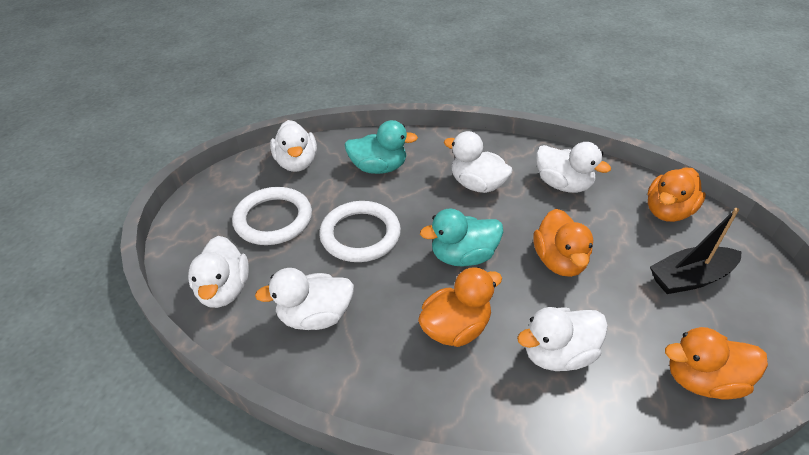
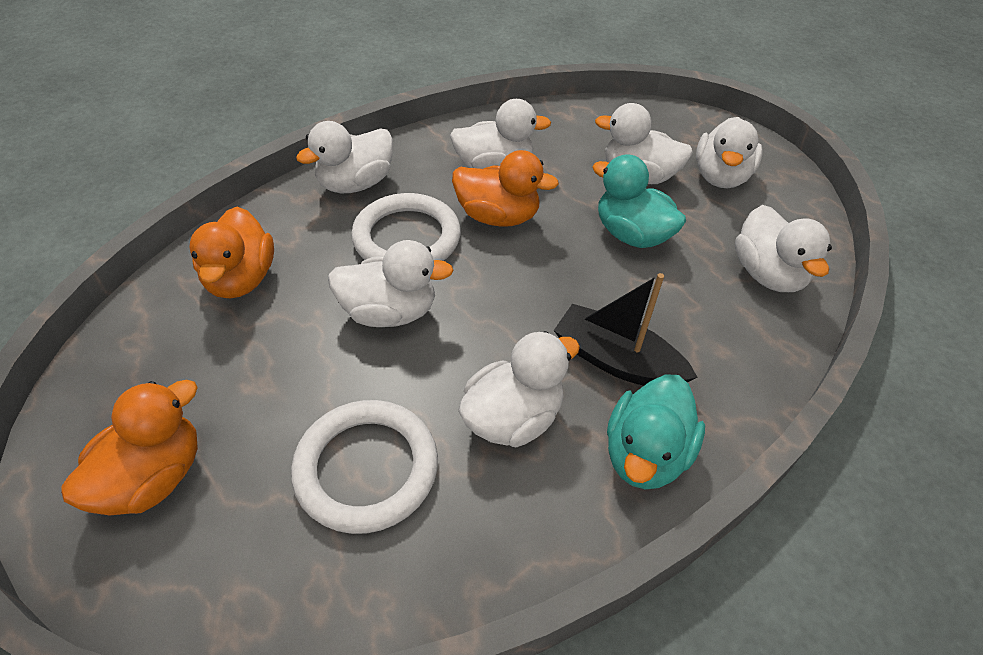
orange duck: [418,267,502,347] [533,209,593,277] [647,168,706,222] [665,327,768,400] = 4 -> [61,380,198,516] [189,207,274,298] [452,150,559,227] = 3
white duck: [188,236,249,308] [255,268,354,330] [270,120,317,172] [444,131,513,193] [517,307,608,371] [536,142,611,193] = 6 -> [296,121,393,193] [328,240,454,327] [450,99,551,169] [458,331,580,447] [595,103,693,184] [696,117,763,188] [735,205,832,292] = 7

